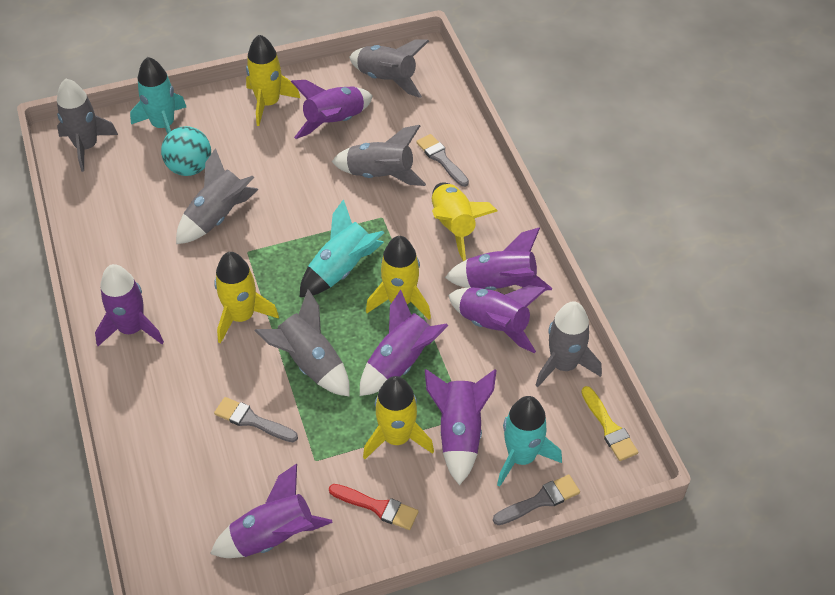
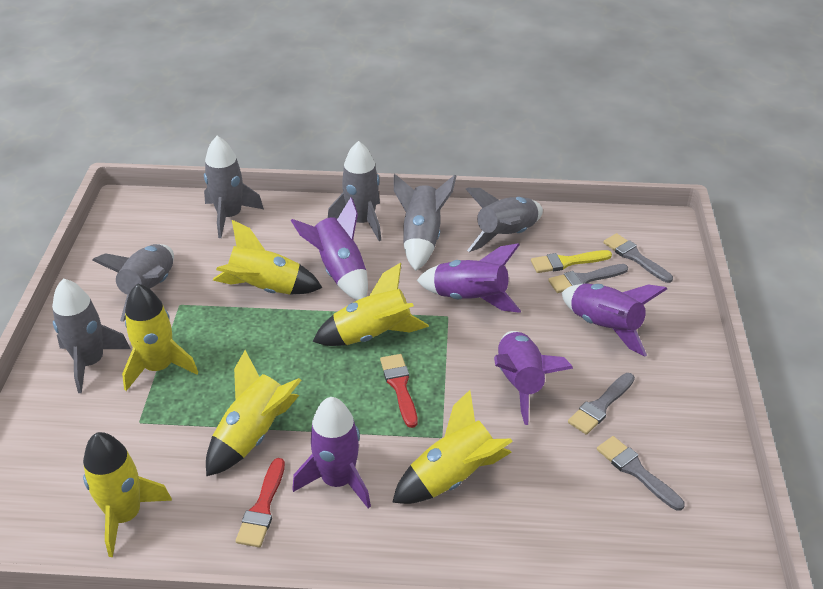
grey brush: [214,397,298,442] [416,134,469,187] [493,475,580,525] = 3 -> [548,264,628,293] [568,373,635,435] [597,436,685,511] [603,233,673,283] = 4
purple rocket: [95,264,164,346] [210,464,333,558] [291,80,373,139] [360,290,449,396] [425,369,497,485] [445,228,552,290] [448,285,547,353] = 7 -> [291,197,368,300] [292,397,371,508] [417,243,521,313] [494,331,573,425] [562,283,667,356] = 5
red brush: [329,484,419,530] = 1 -> [236,458,285,547] [380,354,417,428] = 2
turquoise ball: [161,126,211,176] = 1 -> none = 0
turquoise rocket: [130,57,186,134] [300,199,384,297] [497,396,562,487] = 3 -> none = 0
yellow rocket: [214,252,279,343] [246,34,300,126] [363,376,434,459] [366,236,431,320] [432,183,497,261] = 5 -> [83,432,172,557] [122,283,199,391] [206,350,302,476] [213,220,322,294] [313,263,429,346] [392,390,513,504] = 6

